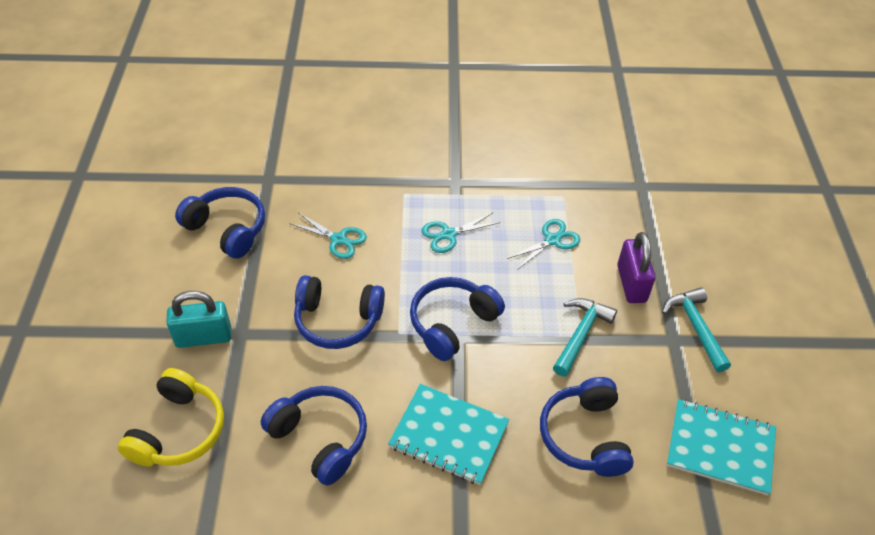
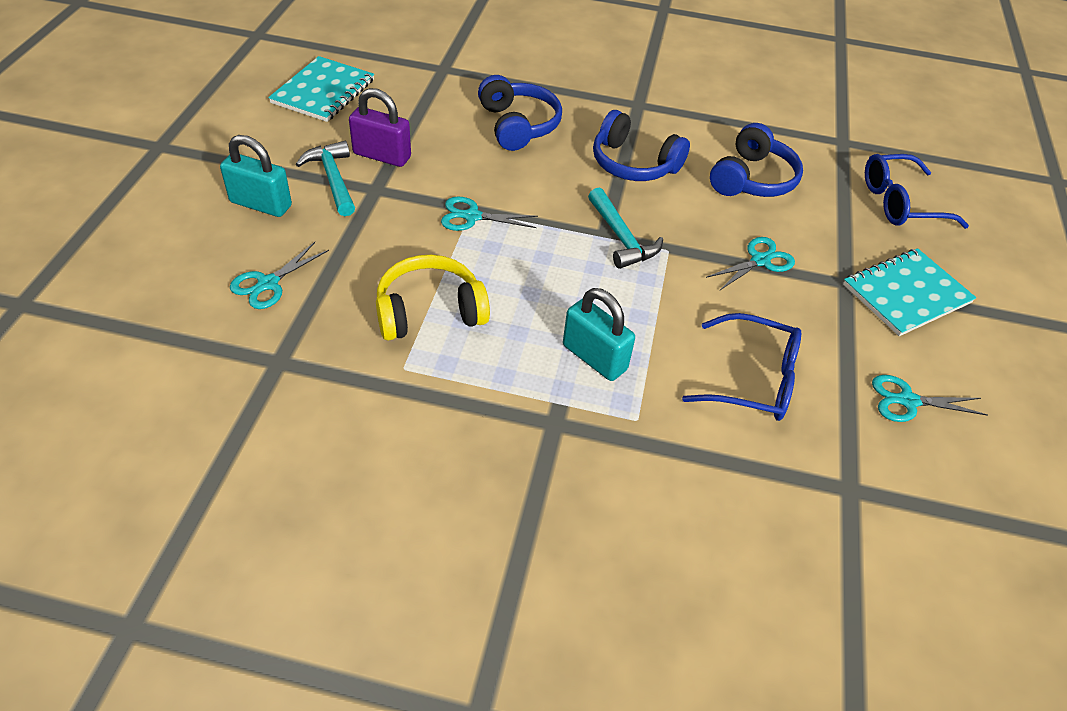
blue glasses: none = 0 -> [682,313,801,421] [865,154,969,229] = 2
blue headphones: [175,187,265,259] [261,386,367,486] [294,275,385,349] [410,277,505,361] [540,377,634,477] = 5 -> [478,75,562,151] [593,110,690,181] [710,123,803,197] = 3
turquoise padlock: [166,291,231,348] = 1 -> [220,135,292,217] [563,288,635,381] = 2
turquoise scissors: [289,213,367,259] [422,213,500,253] [507,219,580,270] = 3 -> [230,242,329,309] [441,197,538,231] [706,237,795,291] [872,375,988,422] = 4

